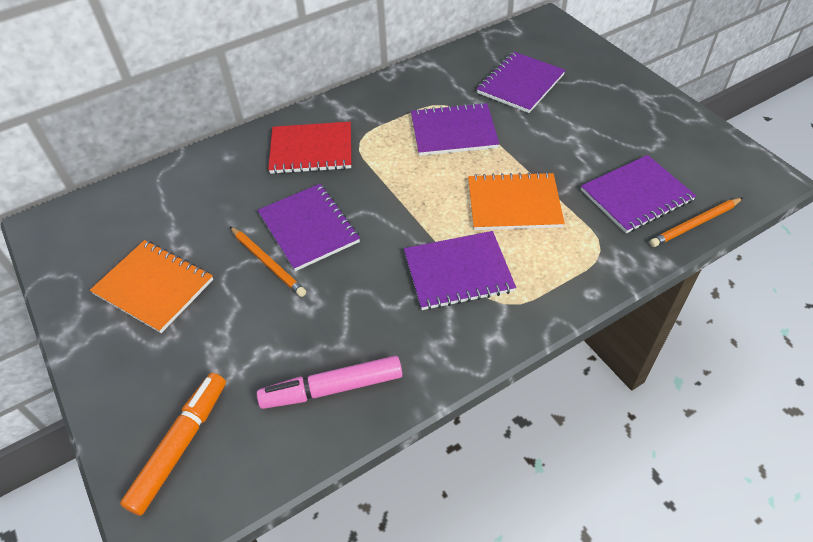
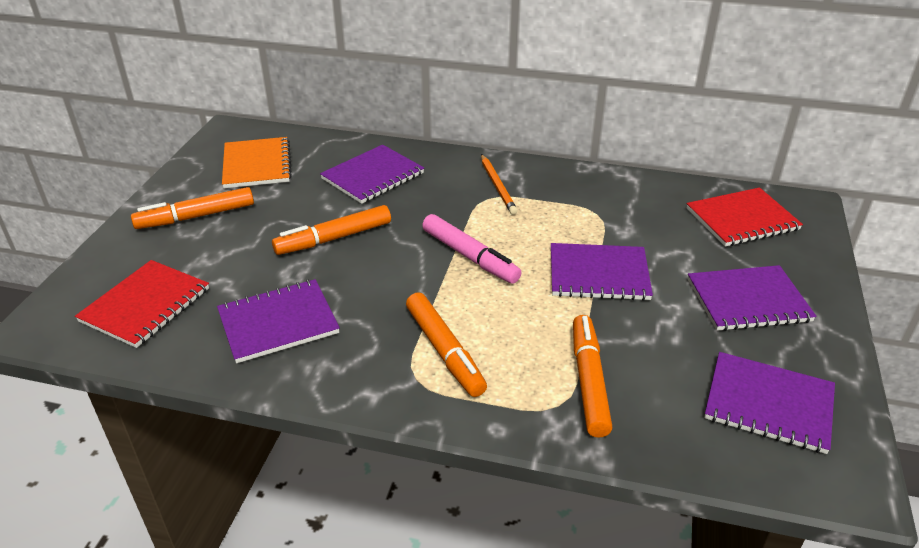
orange marker: [120,373,226,516] = 1 -> [131,187,254,229] [272,205,391,255] [406,292,487,397] [573,315,612,438] = 4
orange notebook: [90,240,213,333] [468,172,565,230] = 2 -> [222,137,292,188] = 1
orange pencil: [230,226,306,297] [649,198,743,247] = 2 -> [481,154,518,215] = 1
red notebook: [268,122,351,174] = 1 -> [75,260,209,348] [687,187,803,247] = 2

